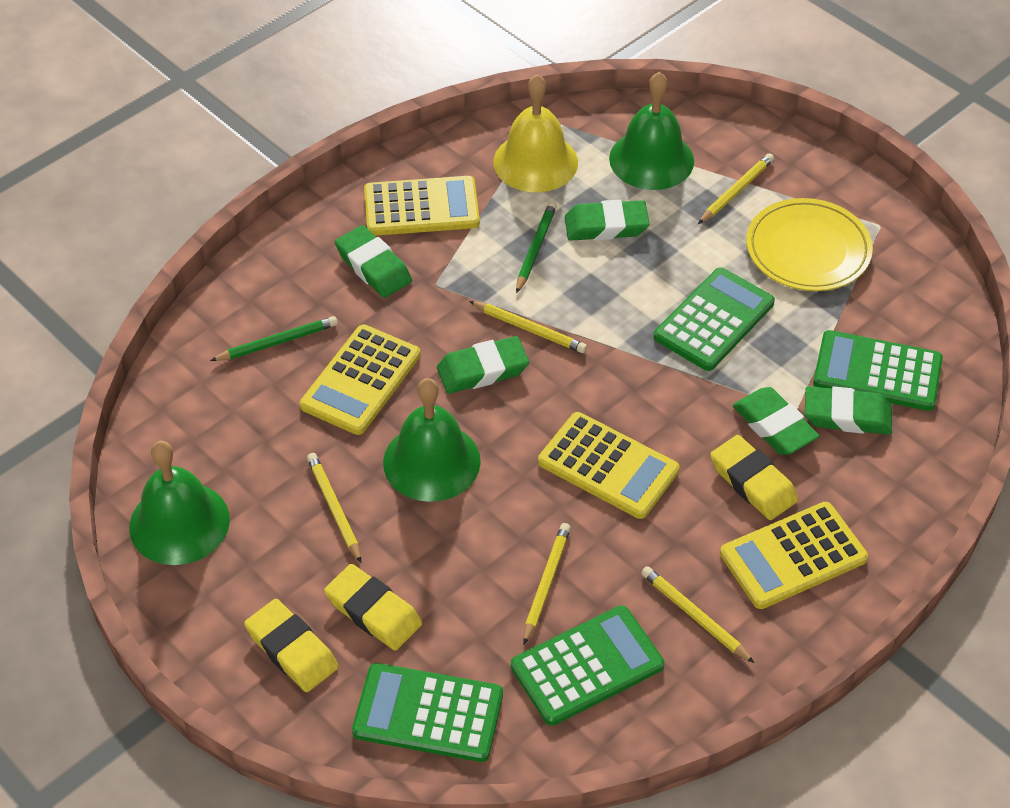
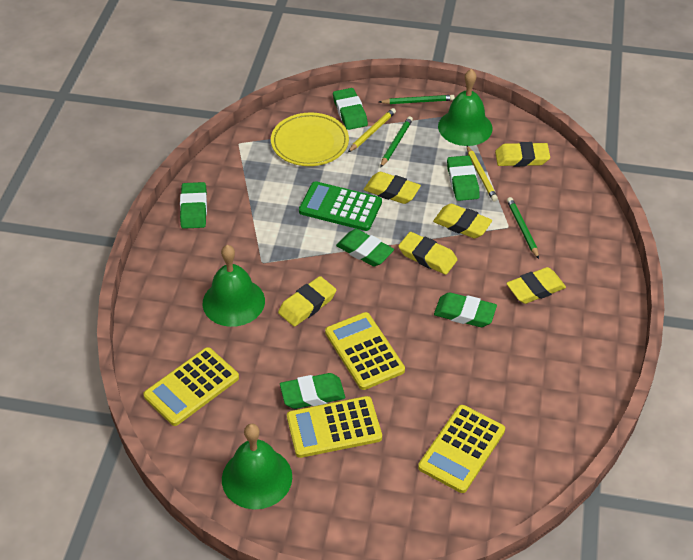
green calculator: [352,663,503,762] [511,605,664,726] [654,267,775,371] [813,330,943,411] = 4 -> [299,181,382,231] = 1
green eraser: [335,225,412,298] [437,336,529,394] [565,200,649,241] [733,387,819,455] [805,386,892,435] = 5 -> [180,182,207,229] [280,373,345,409] [333,88,368,130] [336,229,394,267] [434,292,497,327] [447,155,480,201] = 6
green pencil: [210,316,338,361] [516,201,557,293] = 2 -> [379,95,455,104] [380,116,413,168] [507,197,539,259] = 3
yellow bell: [493,74,578,192] = 1 -> none = 0
yellow eraser: [244,599,339,692] [324,564,422,651] [710,435,798,520] = 3 -> [278,276,336,327] [364,172,421,204] [398,232,457,275] [433,204,492,238] [495,142,550,167] [506,267,566,304] = 6
yellow pencil: [307,453,361,563] [469,301,587,353] [523,523,571,645] [641,566,754,663] [698,153,774,224] = 5 -> [348,108,396,152] [467,146,498,201] = 2

